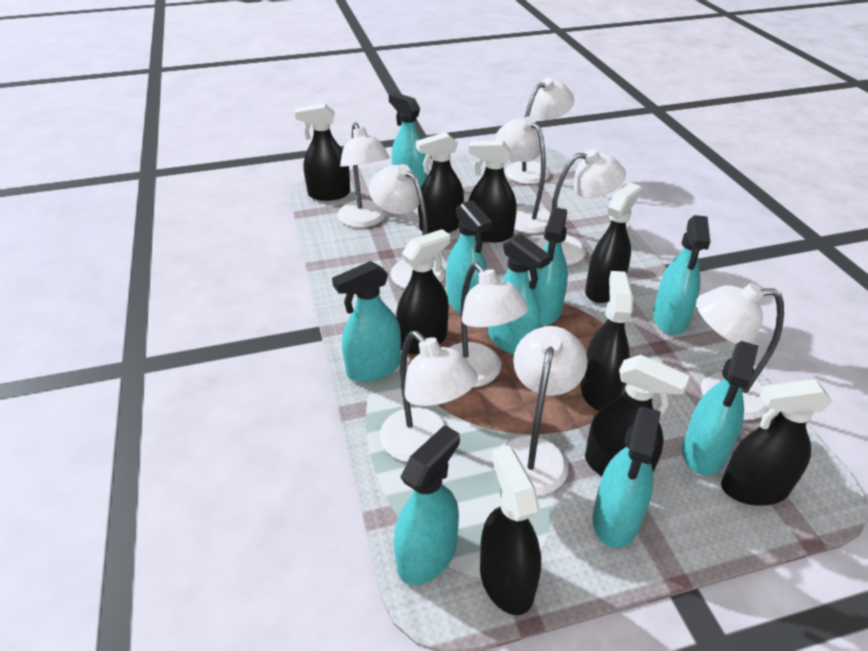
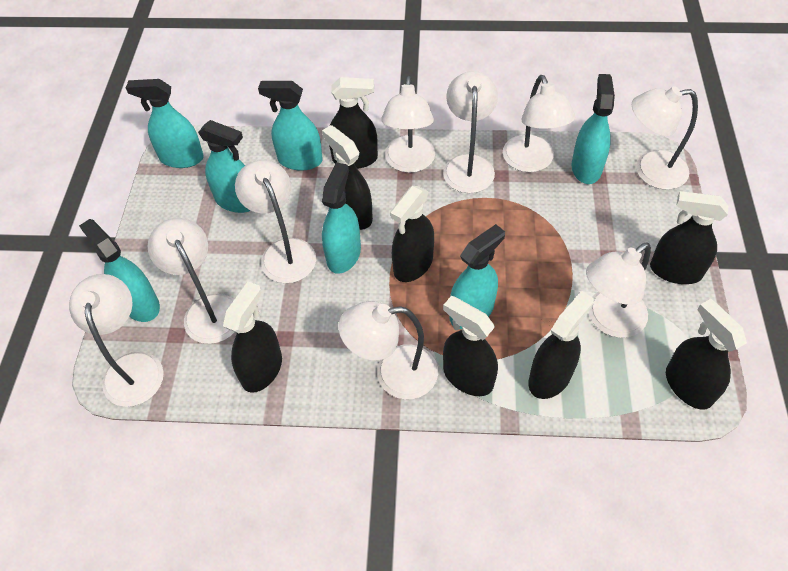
black spray bottle: [295,104,350,201] [396,229,450,354] [416,132,464,234] [469,140,517,242] [480,446,541,615] [581,271,633,411] [585,183,642,303] [585,355,689,476] [721,380,833,506] = 9 -> [223,282,282,393] [322,125,373,230] [329,77,378,169] [390,186,434,282] [443,296,498,396] [528,291,594,399] [650,191,728,284] [666,299,747,410] = 8
turquoise spray bottle: [332,261,401,382] [389,93,427,187] [394,425,460,585] [446,200,492,314] [488,234,551,355] [530,207,568,326] [593,407,661,548] [653,215,710,335] [682,341,758,475] = 9 -> [79,219,160,322] [126,79,204,168] [198,120,250,213] [258,81,323,171] [322,162,361,274] [450,224,505,329] [571,74,615,184] = 7

